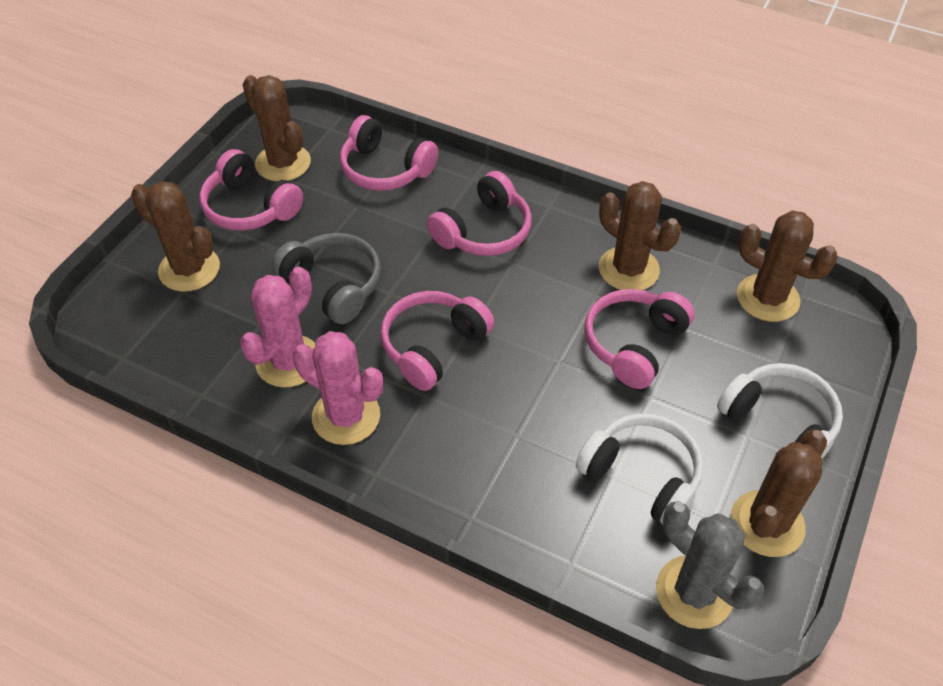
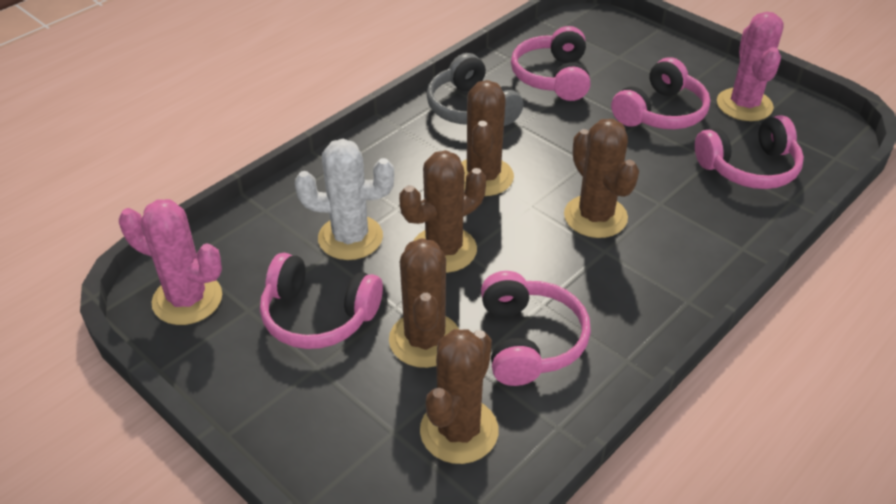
grey cactus: [656,501,764,629] = 1 -> none = 0
white cactus: none = 0 -> [295,139,394,260] = 1
white headphones: [576,414,703,525] [717,363,843,459] = 2 -> none = 0

